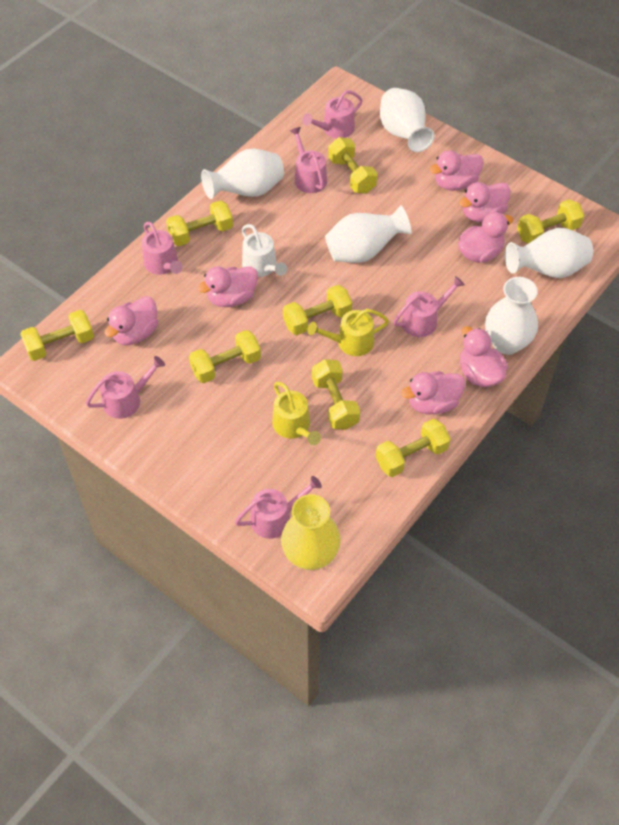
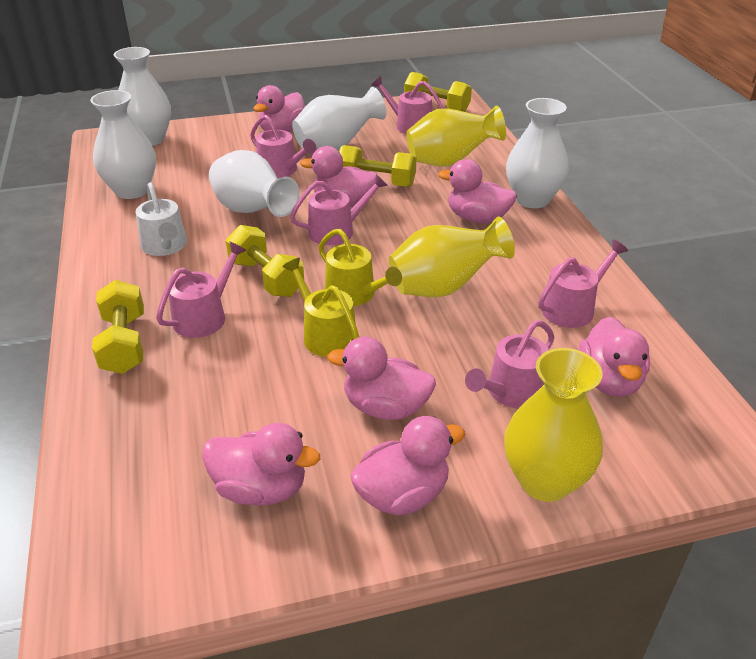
yellow dumbbell: [20,310,94,361] [166,200,233,246] [189,330,261,383] [283,285,352,335] [312,359,360,430] [328,137,377,193] [376,419,451,477] [517,199,584,244] = 8 -> [92,280,144,374] [226,225,304,297] [339,145,416,187] [404,72,472,112] = 4
yellow vase: [281,494,341,570] = 1 -> [389,216,515,297] [406,106,506,167] [504,348,603,502] = 3

